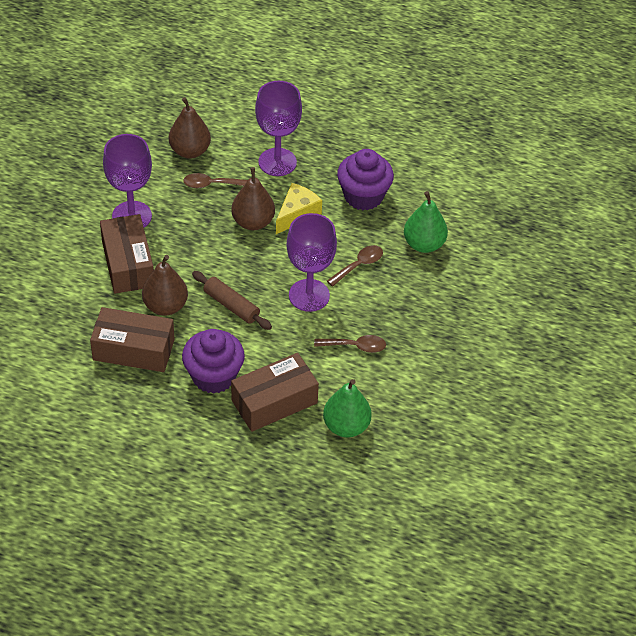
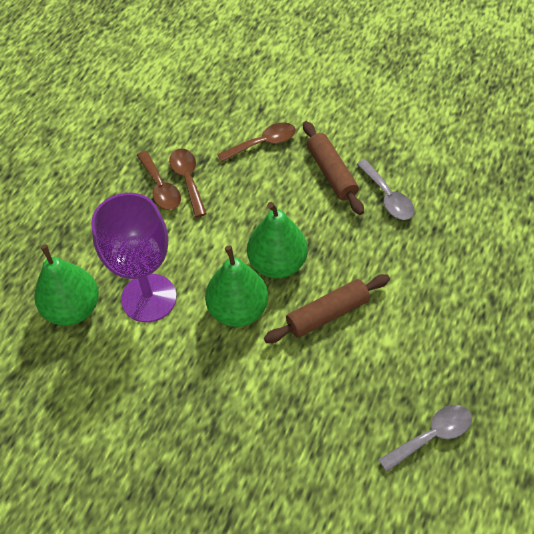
brown box: [90,307,175,372] [100,214,154,294] [231,353,319,432] = 3 -> none = 0
brown pear: [142,255,188,316] [169,97,211,158] [231,167,275,230] = 3 -> none = 0
brown rolling pin: [192,271,272,330] = 1 -> [264,274,390,343] [303,121,364,215] = 2
green pear: [323,379,372,437] [404,191,448,253] = 2 -> [34,244,99,326] [205,246,268,327] [247,202,308,278] = 3
grey spoon: none = 0 -> [357,159,415,220] [378,405,472,472] = 2
purple cupcake: [182,329,245,394] [337,149,394,210] = 2 -> none = 0
purple goblet: [103,134,152,228] [255,81,302,176] [286,213,337,312] = 3 -> [91,193,177,322] = 1
yellow cheese: [276,183,322,234] = 1 -> none = 0

